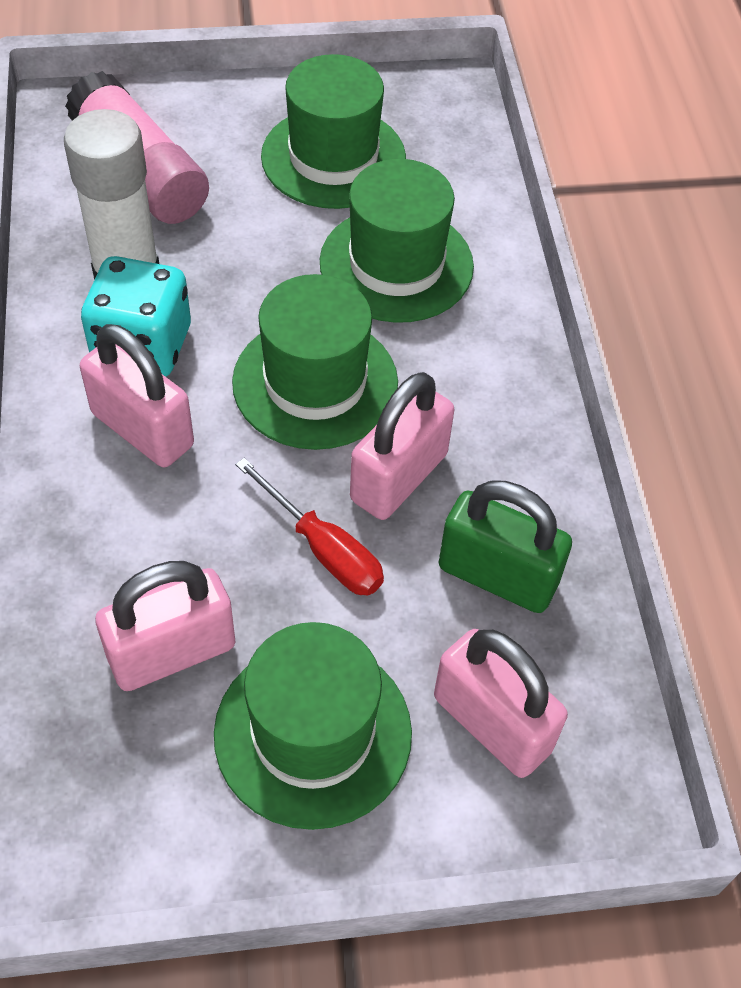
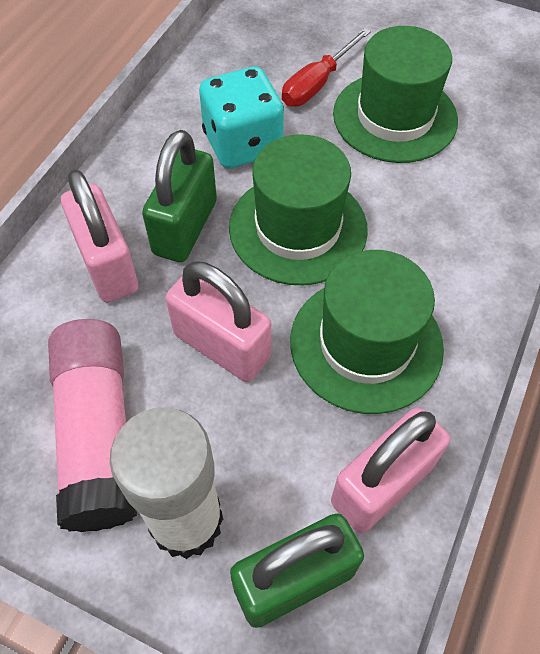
green hat: [214,622,412,830] [232,274,398,450] [261,54,406,209] [320,159,474,323] = 4 -> [229,134,368,285] [290,250,444,414] [333,26,458,163] = 3
green padlock: [439,480,572,613] = 1 -> [142,130,217,262] [230,514,364,628] = 2
pink padlock: [80,324,194,467] [95,561,235,691] [350,372,454,520] [434,629,568,778] = 4 -> [61,169,139,303] [165,261,271,382] [331,407,450,533] = 3

